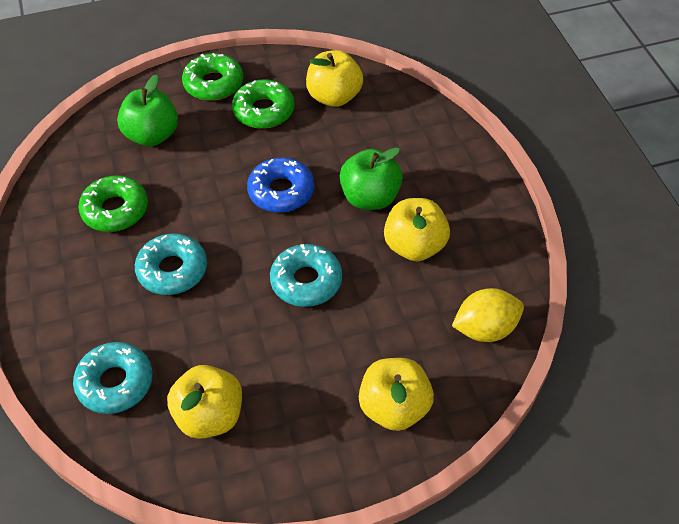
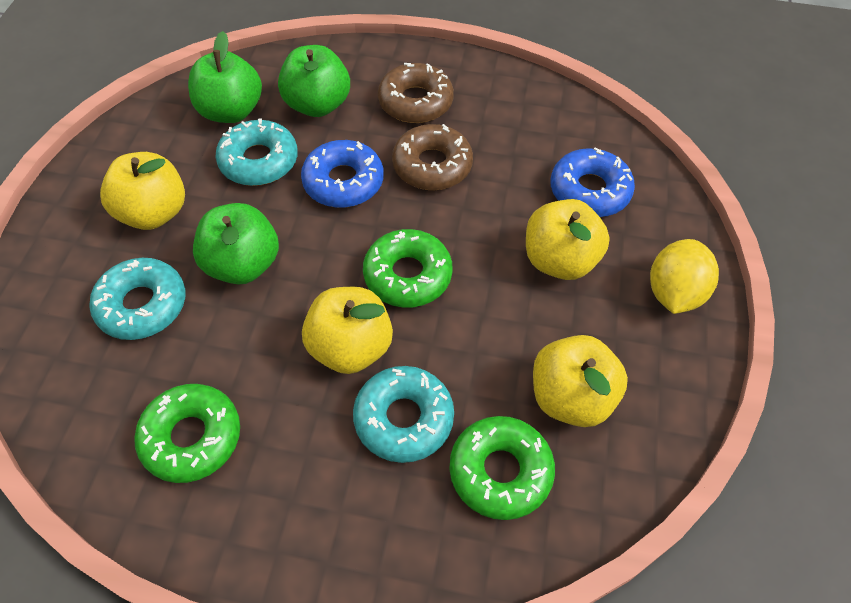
blue donut: [247,157,314,213] = 1 -> [301,140,384,208] [551,148,635,217] = 2
brown donut: none = 0 -> [378,63,454,123] [392,124,473,190] = 2
green apple: [117,74,178,146] [339,147,403,210] = 2 -> [188,31,262,123] [193,203,279,285] [278,45,350,117] = 3

